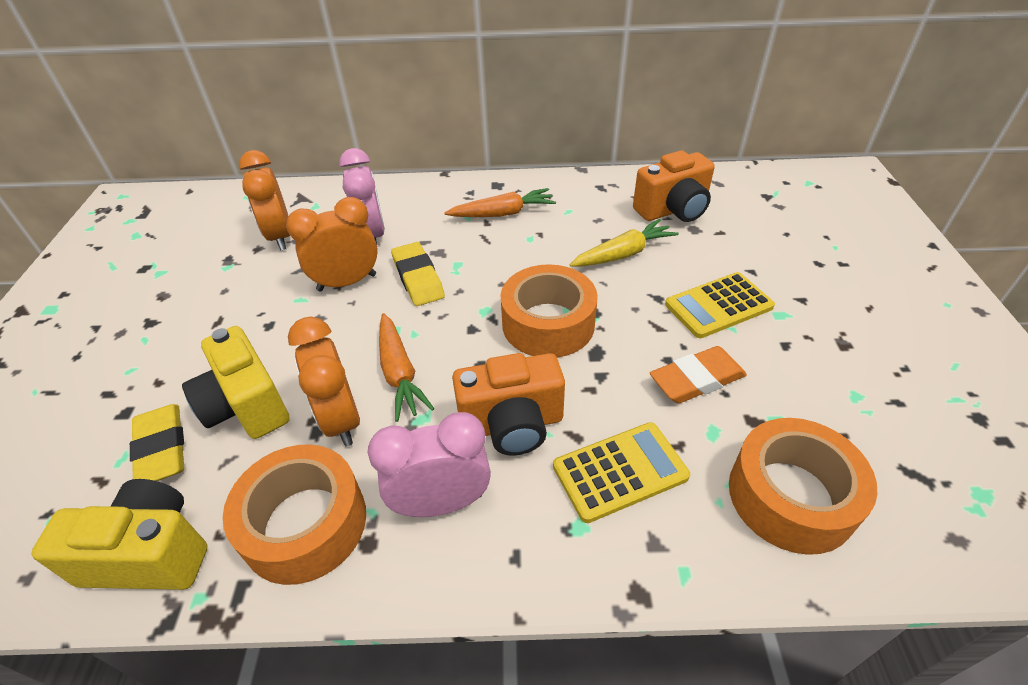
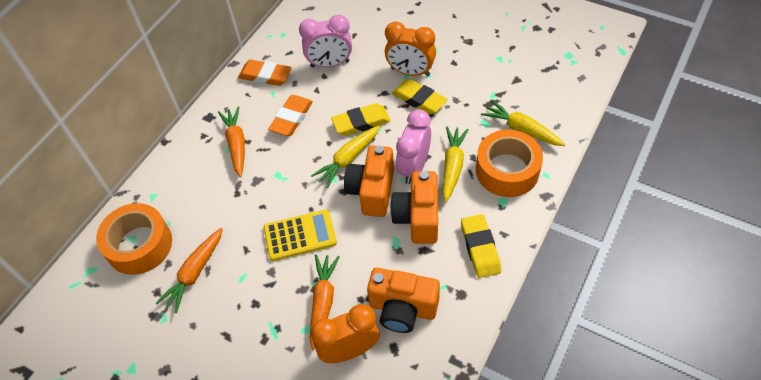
orange camera: [452,353,565,456] [633,150,715,222] = 2 -> [344,146,394,217] [367,268,440,333] [390,171,438,244] = 3
orange carrot: [379,313,435,422] [444,188,556,217] = 2 -> [156,228,223,313] [218,107,245,177] [309,255,340,350] = 3
orange clock: [239,150,290,251] [286,197,378,291] [288,317,360,446] = 3 -> [311,304,379,363] [385,22,436,76] = 2
orange eraser: [650,346,747,403] = 1 -> [238,60,292,86] [268,95,313,136] = 2
orange tape: [223,445,366,585] [501,264,598,358] [729,418,877,555] = 3 -> [96,203,172,275] [476,130,543,197] = 2
yellow calculator: [553,422,690,523] [665,272,775,338] = 2 -> [264,210,337,261] = 1
yellow camera: [31,479,207,590] [182,326,290,439] = 2 -> none = 0
yellow carrot: [569,219,679,267] = 1 -> [311,125,380,188] [442,127,469,203] [481,100,565,146] = 3
yellow eraser: [130,404,184,481] [391,242,445,306] = 2 -> [331,103,390,136] [392,79,448,115] [461,214,501,278] = 3

